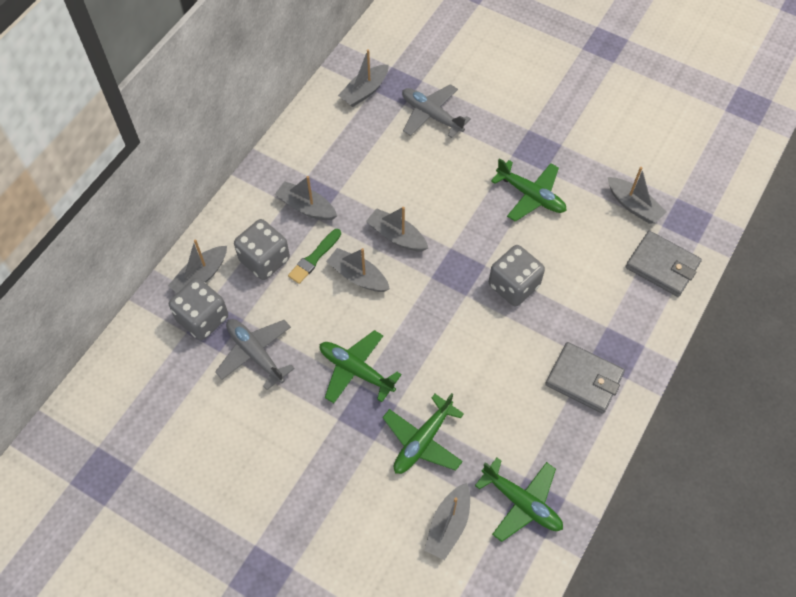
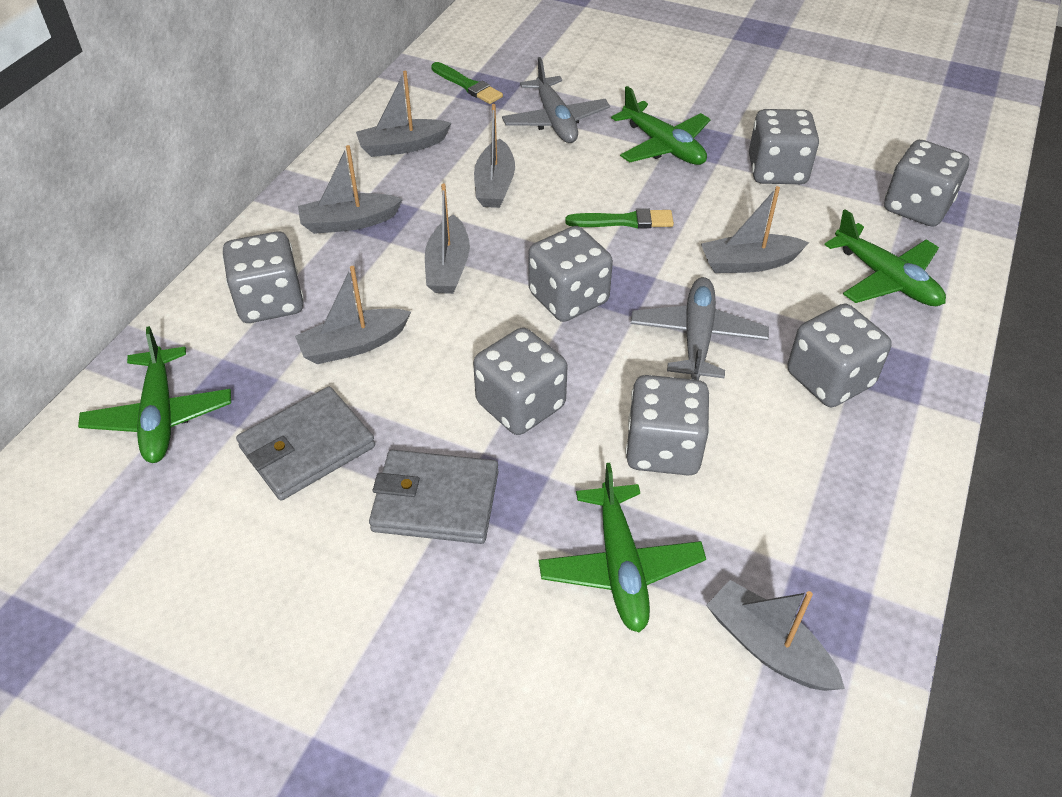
green brush: [288,229,341,284] = 1 -> [431,62,503,104] [565,208,674,228] = 2
grey dice: [169,278,228,341] [234,219,290,280] [489,245,545,306] = 3 -> [222,231,304,323] [473,327,568,435] [528,226,613,322] [626,375,709,476] [749,109,819,184] [787,304,892,407] [884,140,969,227] = 7

